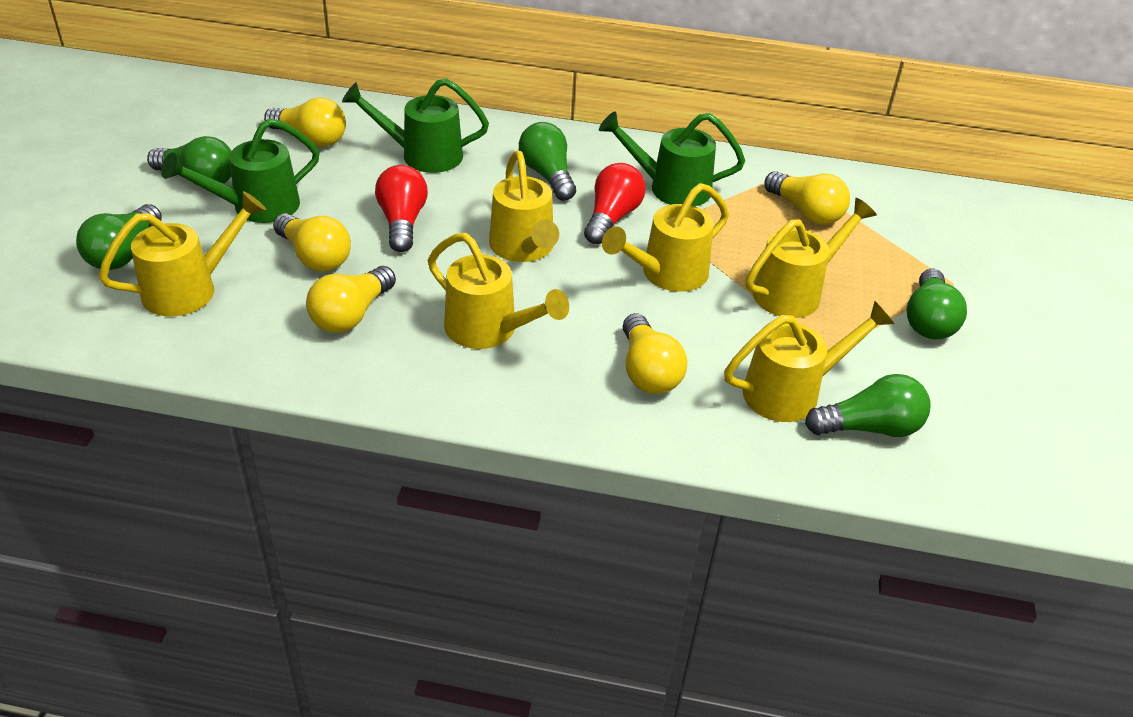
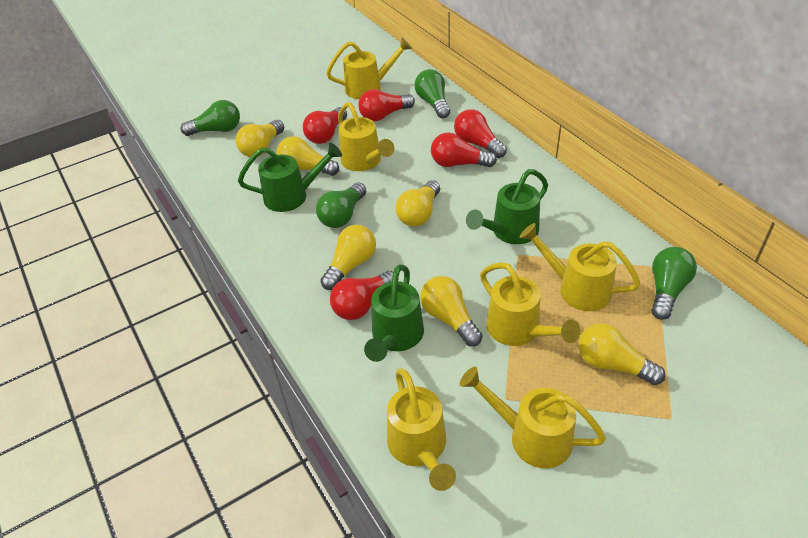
green light bulb: [76,204,162,270] [147,136,231,185] [519,122,576,201] [805,374,931,437] [906,269,967,340] = 5 -> [181,100,240,136] [316,183,366,228] [415,69,450,118] [652,247,697,320] = 4
red light bulb: [375,165,428,252] [584,163,646,244] = 2 -> [303,107,347,144] [330,271,393,320] [358,89,415,121] [431,132,497,167] [454,109,507,158] = 5
yellow light bulb: [264,97,346,147] [273,213,351,272] [306,266,396,333] [623,313,687,394] [764,171,850,225] = 5 -> [236,120,284,157] [276,136,339,176] [320,225,376,290] [395,180,440,227] [420,276,483,346] [578,323,665,385] = 6

